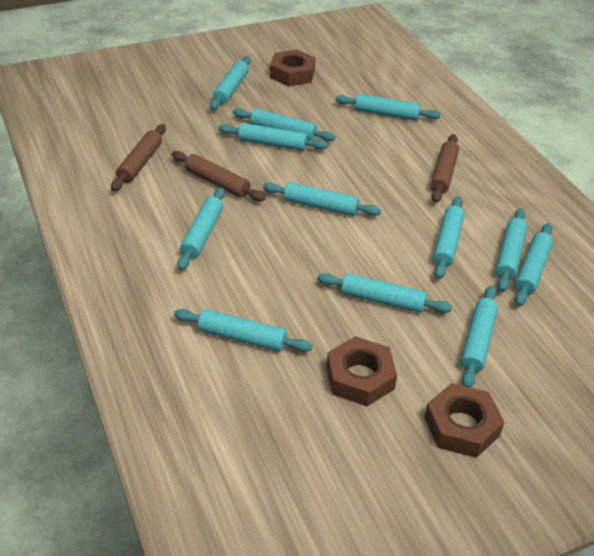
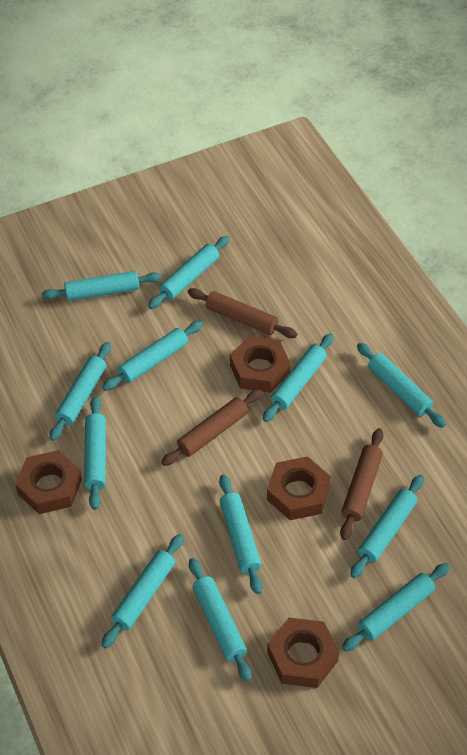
brown nut: [270,50,316,86] [327,336,397,406] [424,383,504,458] = 3 -> [15,450,82,514] [230,336,290,393] [267,456,331,520] [267,618,339,688] = 4

